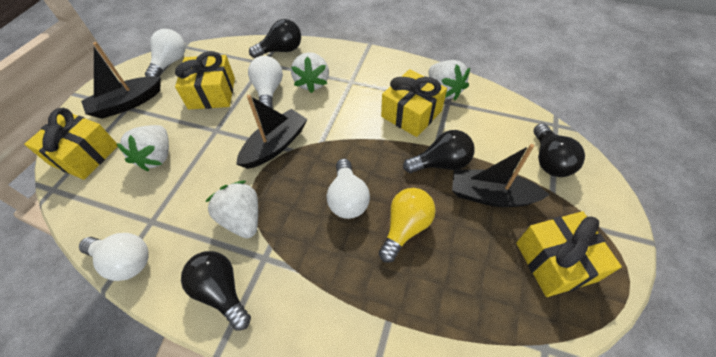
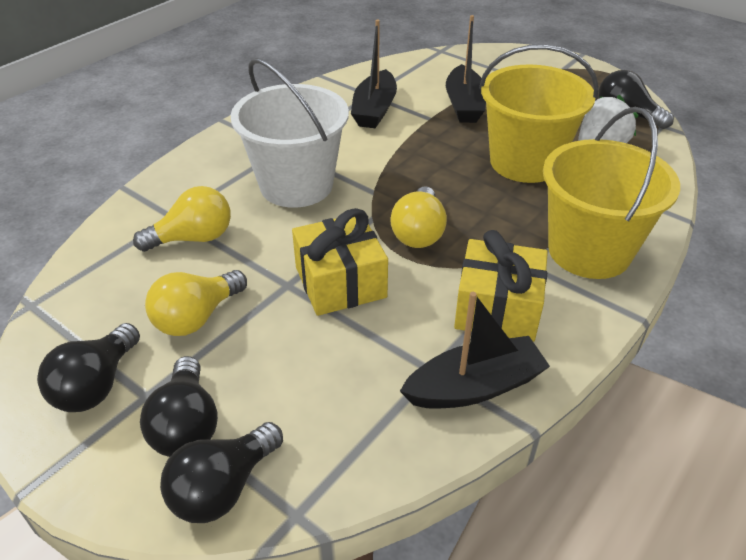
white bucket: none = 0 -> [230,58,349,208] = 1
white light bulb: [79,233,149,281] [145,29,185,77] [248,56,283,109] [327,159,370,219] = 4 -> none = 0
white strawberry: [116,125,169,171] [205,181,258,238] [291,52,329,93] [429,60,470,100] = 4 -> [578,95,639,143] = 1
yellow bucket: none = 0 -> [479,44,599,183] [543,107,680,279] = 2
yellow gift: [24,108,118,180] [175,51,235,109] [381,69,447,137] [516,211,622,297] = 4 -> [292,208,388,316] [454,230,548,342] = 2
yellow light bulb: [379,188,436,263] = 1 -> [133,186,231,252] [145,270,247,336] [390,186,447,248] = 3

